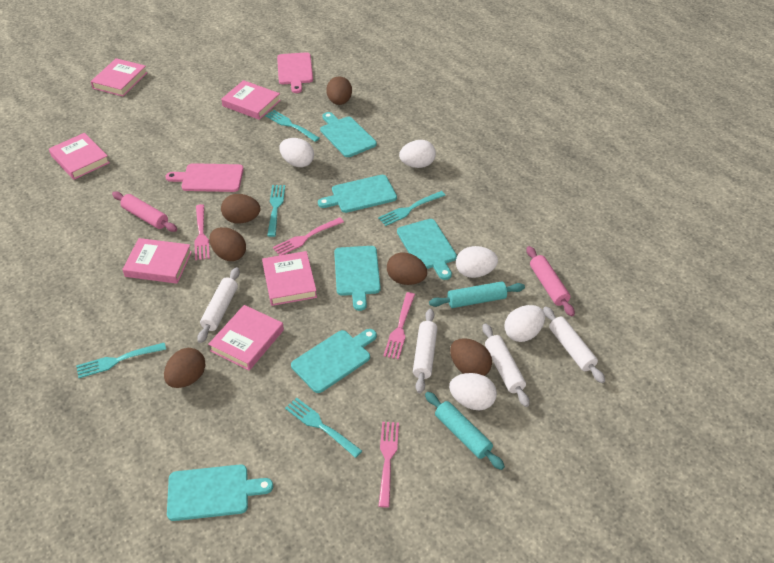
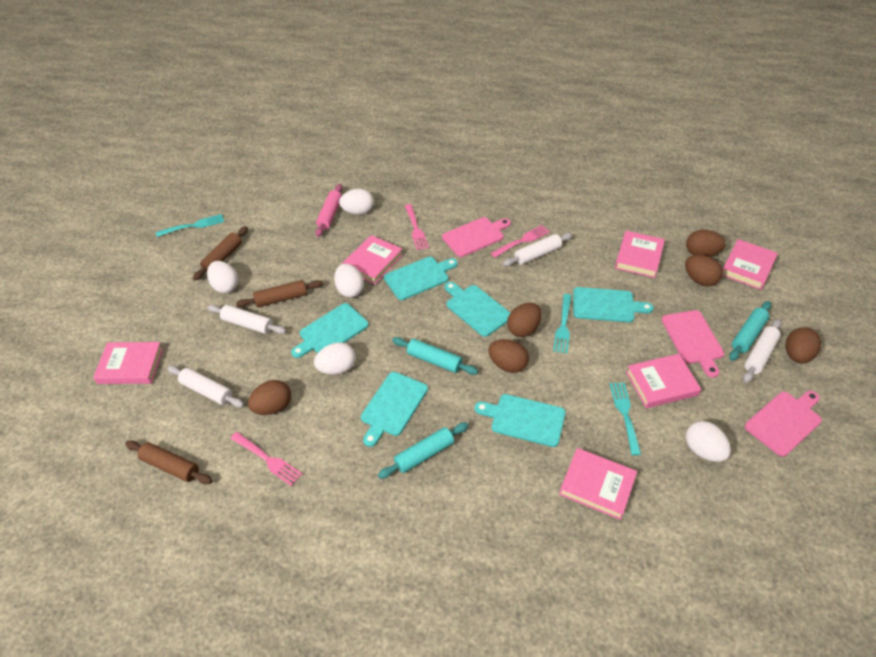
brown rolling pin: none = 0 -> [125,440,212,484] [193,226,248,280] [236,280,323,307] = 3
pink cutting board: [166,163,244,192] [277,52,313,93] = 2 -> [442,217,511,257] [662,310,724,378] [745,391,822,457] = 3
pink fork: [194,204,210,260] [273,217,344,256] [378,422,399,508] [383,292,415,359] = 4 -> [230,432,302,486] [405,204,429,250] [491,225,550,258] = 3
pink rolling pin: [112,192,177,232] [527,246,575,317] = 2 -> [315,184,342,237] = 1
turquoise fork: [76,342,166,378] [265,110,320,142] [267,185,285,237] [285,398,362,458] [378,191,446,226] = 5 -> [156,214,224,237] [553,294,572,354] [610,382,641,455] = 3
turquoise rolling pin: [425,392,505,470] [429,281,525,308] = 2 -> [378,422,469,479] [392,337,478,375] [729,301,771,361] = 3

